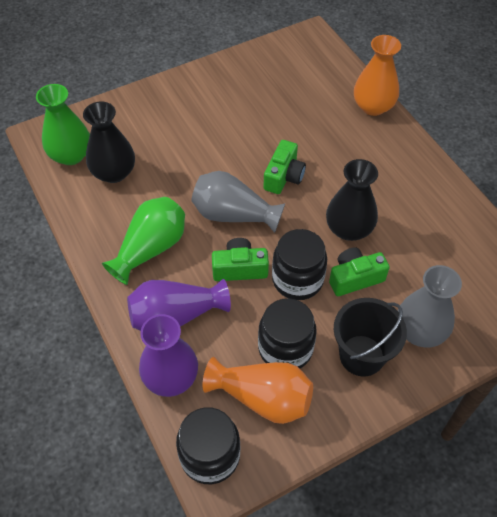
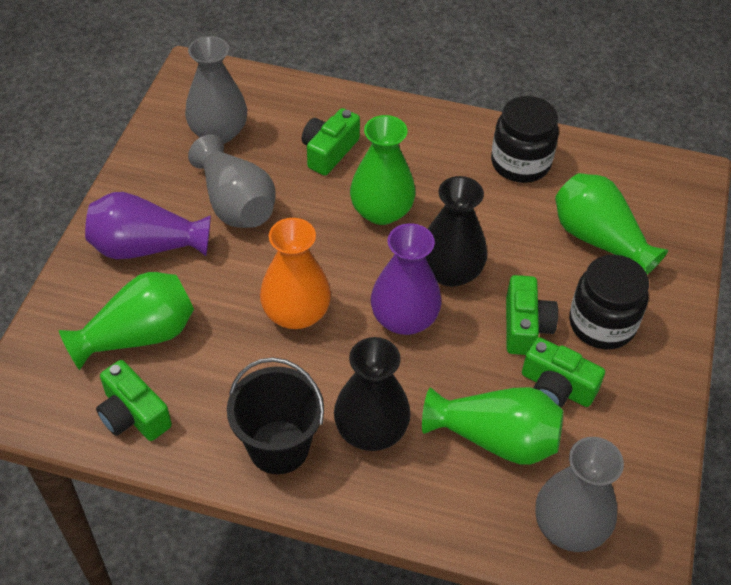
black jar: [176,407,240,484] [258,298,317,369] [272,229,327,300] = 3 -> [491,96,559,183] [569,255,649,349] = 2
green camera: [212,238,269,281] [264,140,306,194] [329,247,390,296] = 3 -> [96,360,172,441] [302,108,360,175] [506,275,558,355] [522,337,605,408] = 4
green vase: [36,84,90,165] [102,197,185,285] = 2 -> [59,272,194,370] [350,115,415,225] [422,387,563,465] [555,173,668,275] = 4
grey vase: [192,171,285,233] [398,265,462,347] = 2 -> [185,36,247,144] [188,135,276,228] [535,437,624,552] = 3
orange vase: [203,357,313,424] [354,35,401,116] = 2 -> [260,218,331,329] = 1

